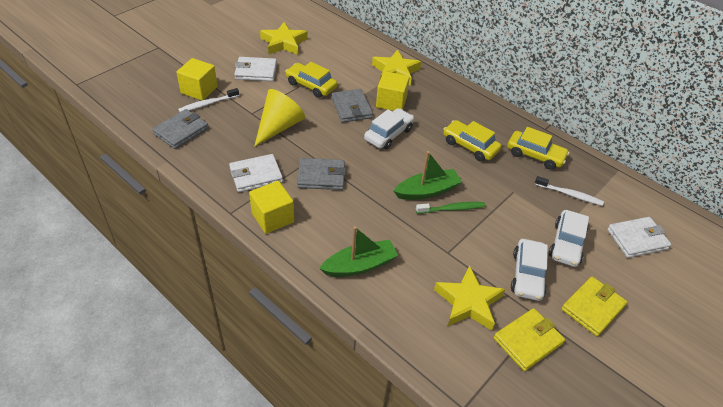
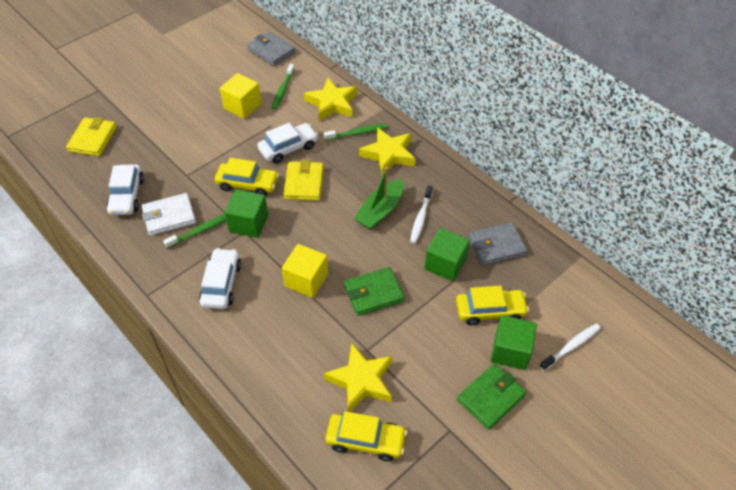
green boat: [319,226,398,277] [394,151,462,200] = 2 -> [354,167,404,230] = 1
green cube: none = 0 -> [225,189,268,238] [425,228,470,281] [491,315,537,370] = 3
green toothbrush: [416,202,486,214] = 1 -> [163,214,226,249] [272,64,295,110] [324,124,387,141] = 3
green wallet: none = 0 -> [344,267,405,316] [457,364,527,430] = 2
grey wallet: [152,109,209,149] [297,158,346,190] [331,89,373,123] = 3 -> [247,31,296,66] [468,222,527,266] = 2
white wallet: [229,154,283,192] [234,57,277,81] [607,217,671,258] = 3 -> [142,193,196,236] = 1
yellow cone: [254,89,305,147] = 1 -> none = 0
yellow cube: [176,58,218,101] [249,181,294,234] [376,71,410,111] = 3 -> [220,73,261,119] [282,244,328,298] = 2

